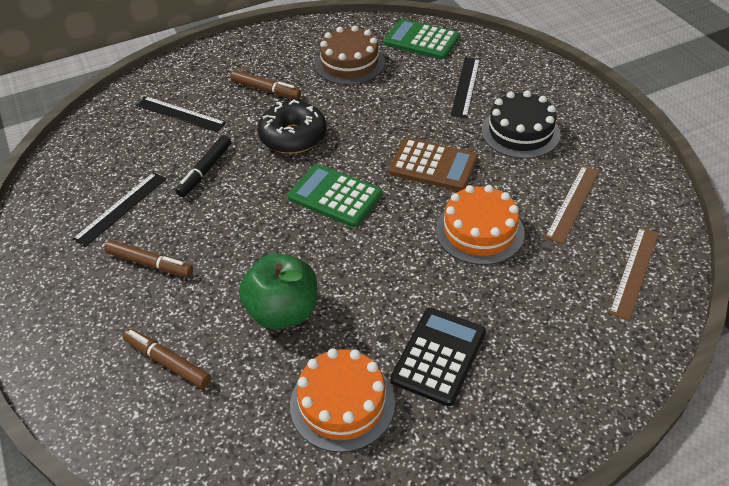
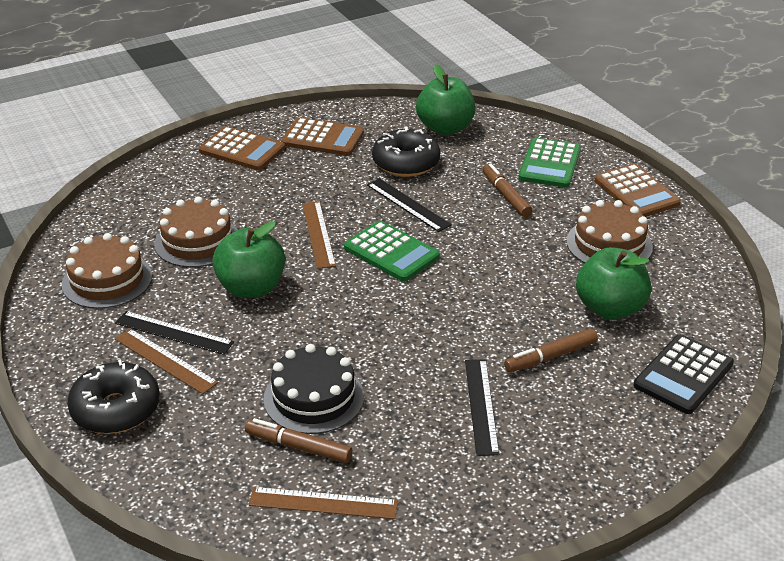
black donut: [258,99,326,154] = 1 -> [67,360,160,434] [372,127,440,177] = 2
black marker: [176,135,231,197] = 1 -> none = 0
brown cake: [315,26,385,85] = 1 -> [62,233,152,309] [154,196,237,268] [566,200,653,263] = 3
brown calculator: [389,138,478,191] = 1 -> [199,126,285,171] [281,117,364,156] [594,163,681,217] = 3
brown ruler: [545,165,600,244] [609,227,659,321] = 2 -> [115,329,218,394] [248,487,398,519] [302,201,336,269] = 3
green apple: [239,253,317,330] = 1 -> [212,221,285,298] [416,64,476,135] [576,247,651,320] = 3
orange cake: [290,348,395,453] [436,185,525,265] = 2 -> none = 0

